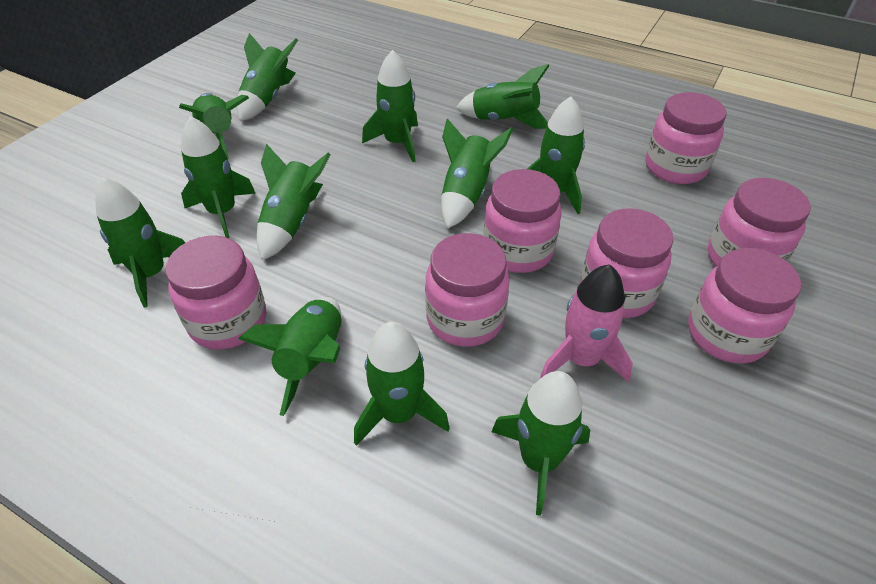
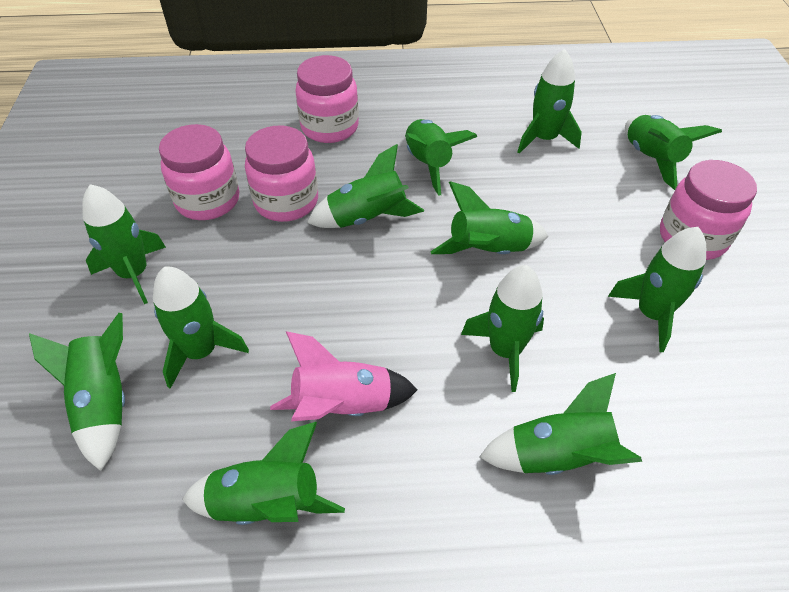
pink jar: [166,236,266,349] [425,233,510,347] [483,169,562,273] [580,208,673,318] [645,92,726,184] [688,248,801,364] [708,178,811,267] = 7 -> [159,124,239,220] [245,126,318,222] [295,55,359,143] [660,160,757,260] = 4

